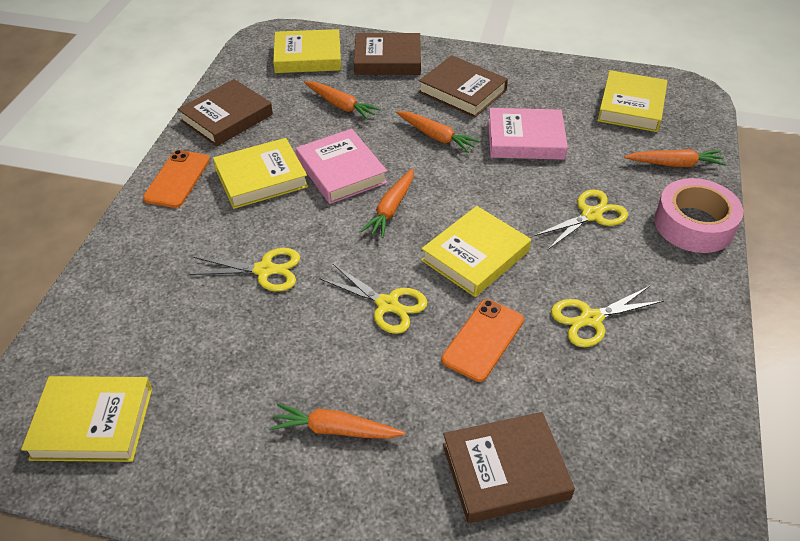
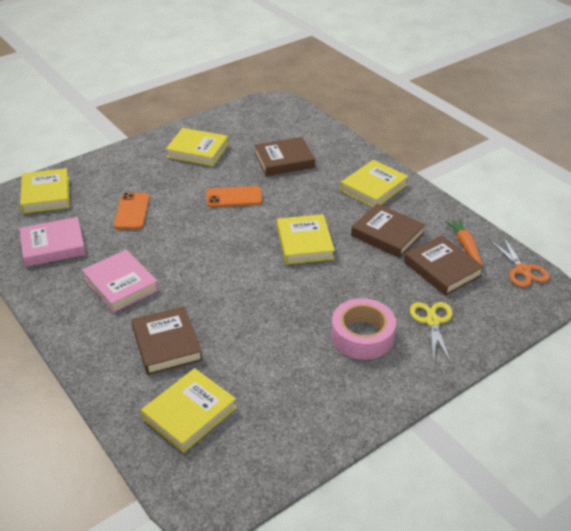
orange carrot: [270,403,405,439] [304,81,381,120] [361,169,413,238] [396,111,480,153] [624,149,726,167] = 5 -> [445,219,483,269] = 1
orange scissors: none = 0 -> [490,237,550,287] = 1
yellow scissors: [188,248,300,291] [319,264,427,334] [533,189,628,250] [551,286,664,347] = 4 -> [410,302,453,363] = 1

